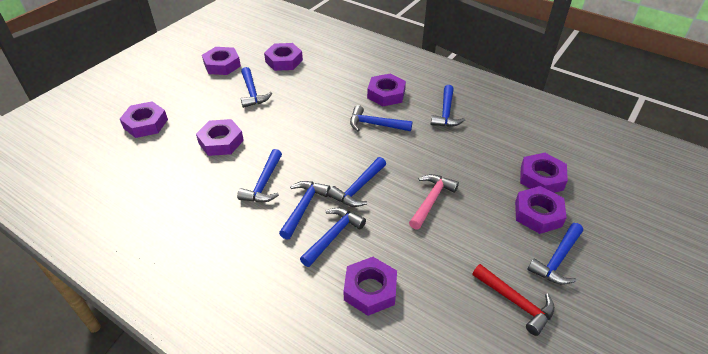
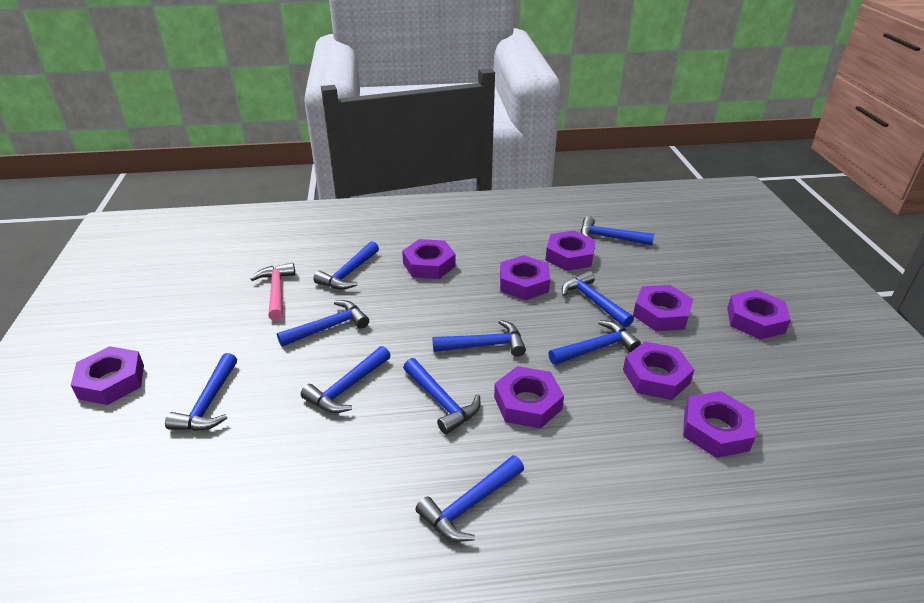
blue hammer: [237,149,282,202] [241,67,272,108] [279,181,331,240] [300,208,366,267] [328,157,386,207] [350,105,412,131] [430,85,465,127] [527,223,583,285] = 8 -> [165,353,237,431] [277,300,369,347] [301,346,391,413] [313,241,379,290] [403,358,481,434] [415,455,524,542] [433,320,526,357] [549,320,641,365] [562,271,634,327] [581,216,654,245] = 10
purple nut: [120,101,168,138] [196,119,244,156] [202,47,241,75] [264,43,303,71] [344,257,397,316] [367,74,406,106] [515,186,567,234] [520,153,568,193] = 8 -> [71,346,144,405] [402,239,456,279] [494,366,564,429] [500,255,550,300] [546,231,596,271] [623,342,694,400] [633,285,693,331] [683,391,756,458] [727,290,791,339] = 9
red hammer: [472,264,555,336] = 1 -> none = 0

